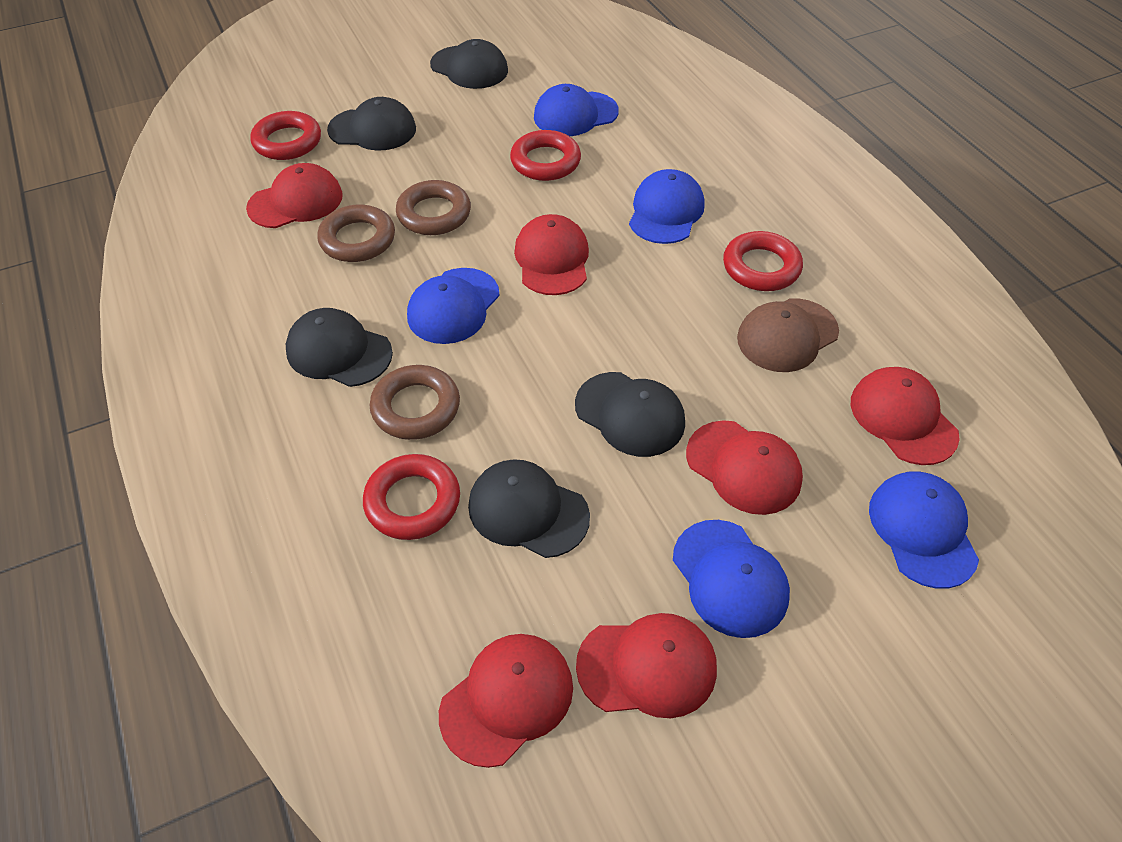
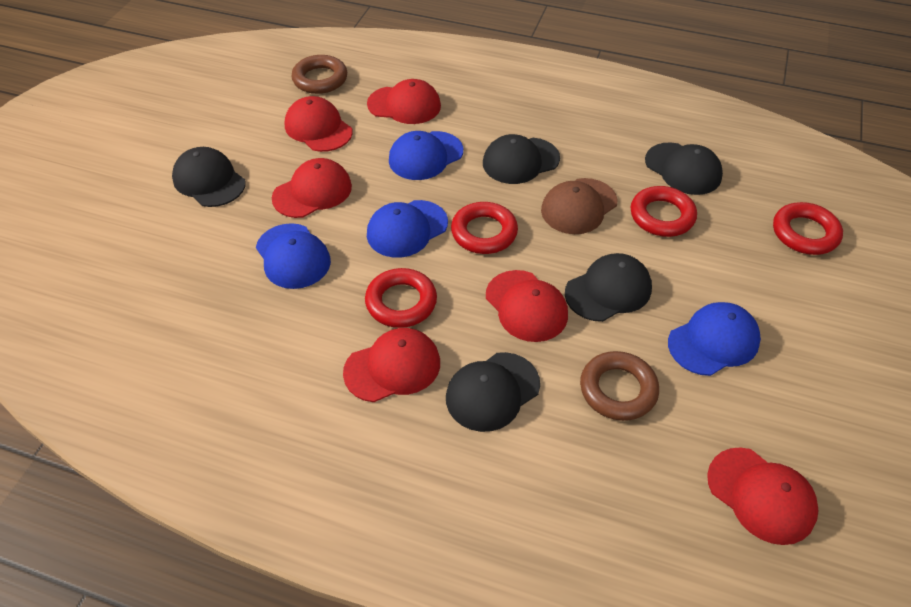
blue cap: [407,268,500,344] [534,84,619,136] [629,169,705,244] [673,520,790,638] [869,471,979,589] = 5 -> [256,223,331,289] [367,200,448,258] [389,131,463,180] [668,302,761,376] = 4
brown ring: [317,205,395,262] [370,365,460,440] [396,180,471,235] = 3 -> [291,55,347,94] [580,351,659,421] = 2

